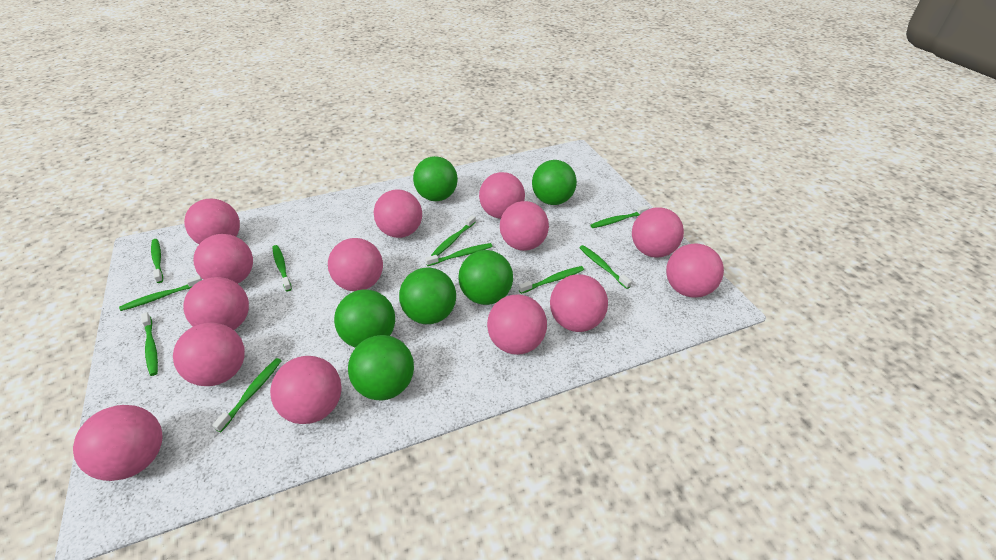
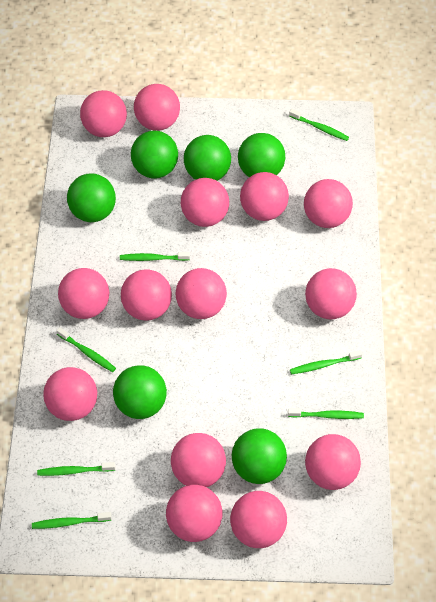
green toothbrush: [119,276,202,311] [141,312,158,376] [151,239,163,283] [212,358,281,432] [272,245,292,291] [425,243,493,266] [431,215,476,256] [519,266,584,294] [579,245,632,289] [590,205,649,228] = 10 -> [32,512,112,529] [37,462,115,476] [56,327,116,372] [120,252,190,261] [288,408,364,419] [289,109,349,141] [290,350,362,374] = 7

